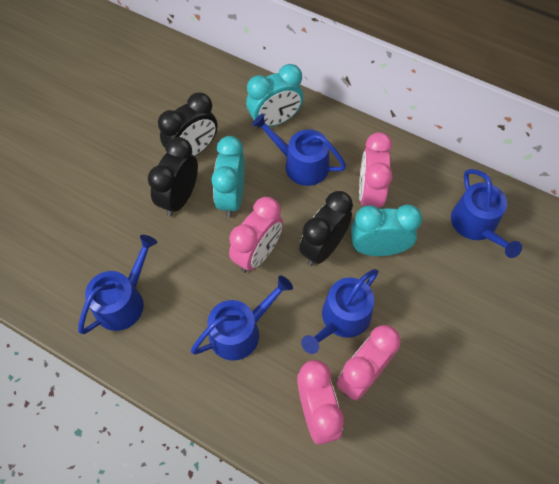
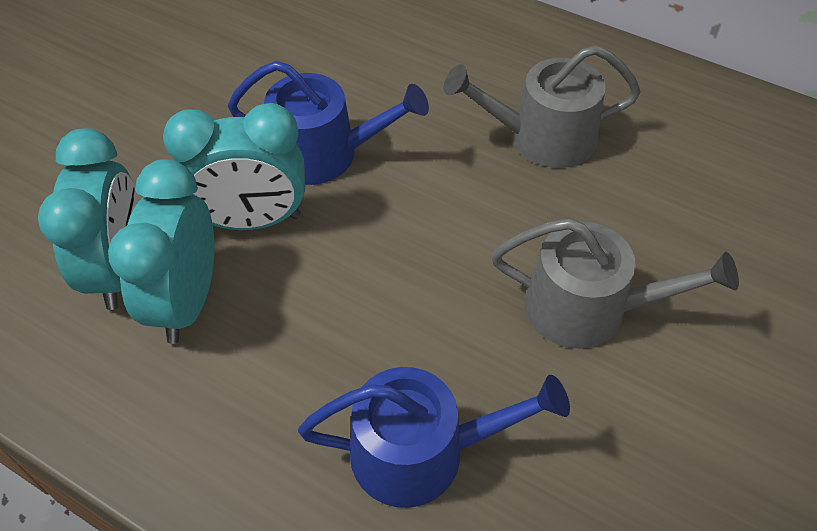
black clock: [148,137,198,217] [158,92,217,157] [299,191,353,266] = 3 -> none = 0
blue watering can: [78,235,157,334] [191,275,293,361] [252,113,346,186] [301,269,379,354] [451,169,522,258] = 5 -> [228,61,429,185] [298,367,570,508] = 2
grey watering can: none = 0 -> [444,45,641,168] [491,218,739,349] = 2
pink clock: [229,197,283,273] [297,360,344,445] [337,325,401,401] [359,132,392,208] = 4 -> none = 0

